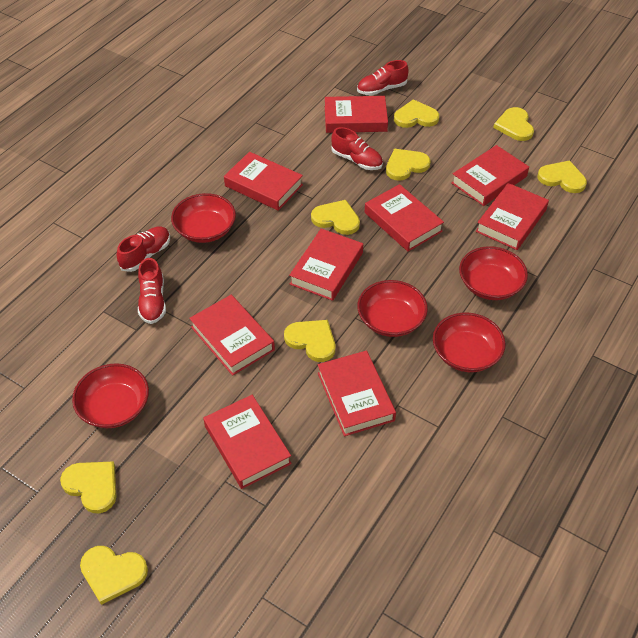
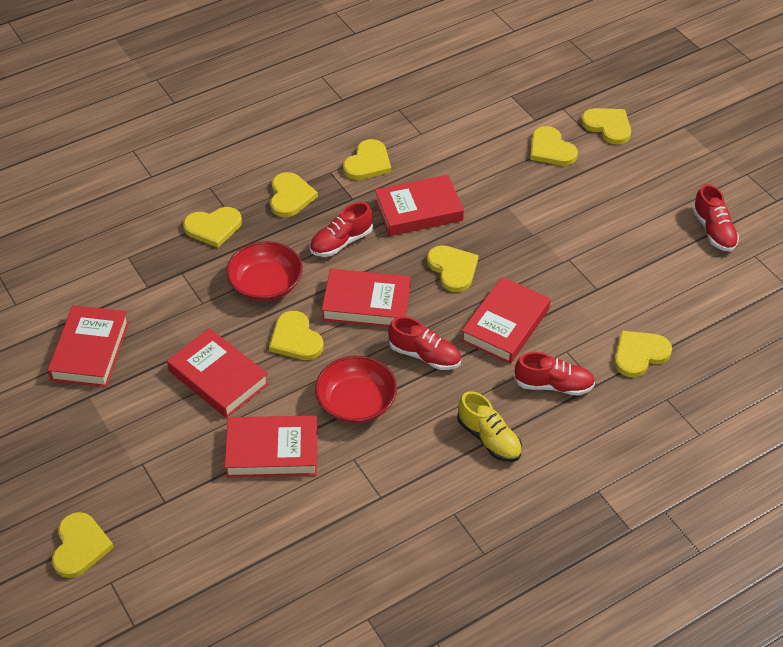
red book: [189,295,275,376] [203,395,292,489] [224,152,303,211] [289,229,363,301] [318,350,396,436] [325,96,388,133] [365,184,444,252] [451,145,529,206] [476,183,549,250] = 9 -> [47,305,129,387] [167,328,269,418] [225,415,317,478] [322,269,411,327] [375,175,464,236] [461,277,551,364] = 6
red bowl: [72,363,149,428] [171,193,236,243] [357,280,428,337] [433,313,506,372] [459,246,528,300] = 5 -> [226,241,303,301] [315,356,397,424] = 2
yellow heart: [60,461,117,514] [80,546,148,605] [284,320,335,362] [311,200,360,235] [386,149,430,181] [394,99,439,128] [493,107,534,141] [537,160,587,193] = 8 -> [52,512,114,578] [183,207,242,248] [269,311,324,360] [270,172,318,217] [343,139,391,180] [427,245,479,292] [530,126,578,166] [581,108,631,145] [614,331,672,377] = 9
yellow shoe: none = 0 -> [457,391,522,462] = 1

